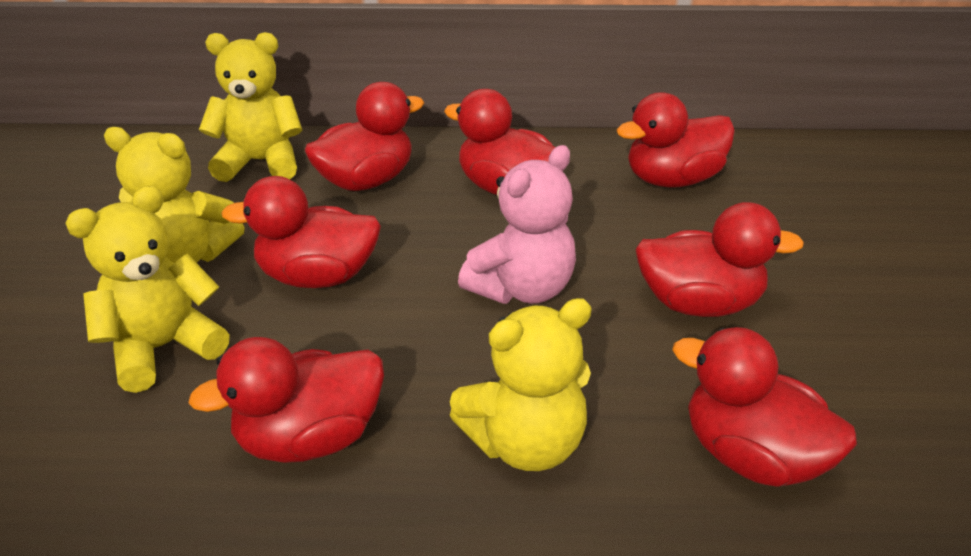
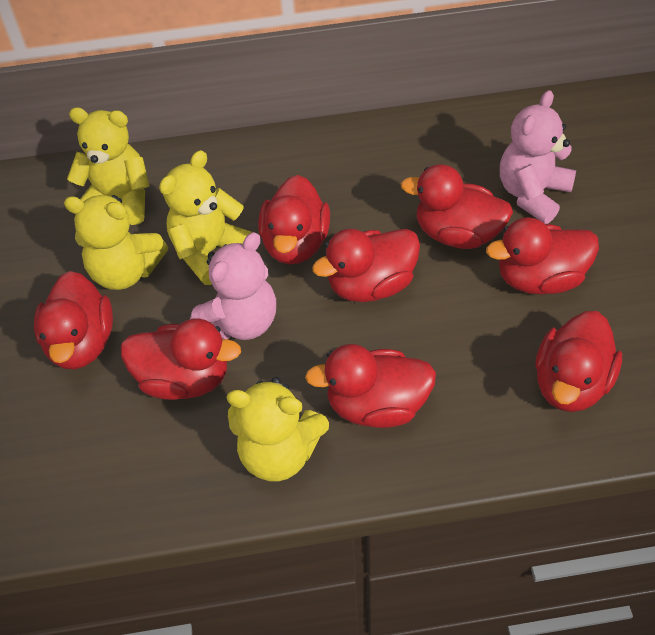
pink teddy bear: [458,145,576,304] = 1 -> [190,232,276,340] [500,90,576,224] = 2
red duck: [188,337,384,463] [221,176,381,288] [305,82,424,191] [444,89,555,195] [617,92,735,188] [635,202,804,317] [672,327,857,487] = 7 -> [34,271,113,370] [121,319,241,400] [258,175,330,264] [305,344,436,428] [312,229,420,302] [401,164,513,249] [486,217,599,295] [535,311,622,412] = 8

